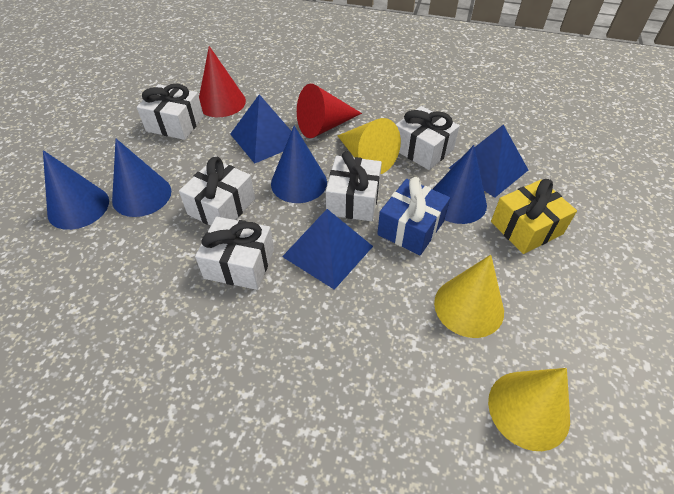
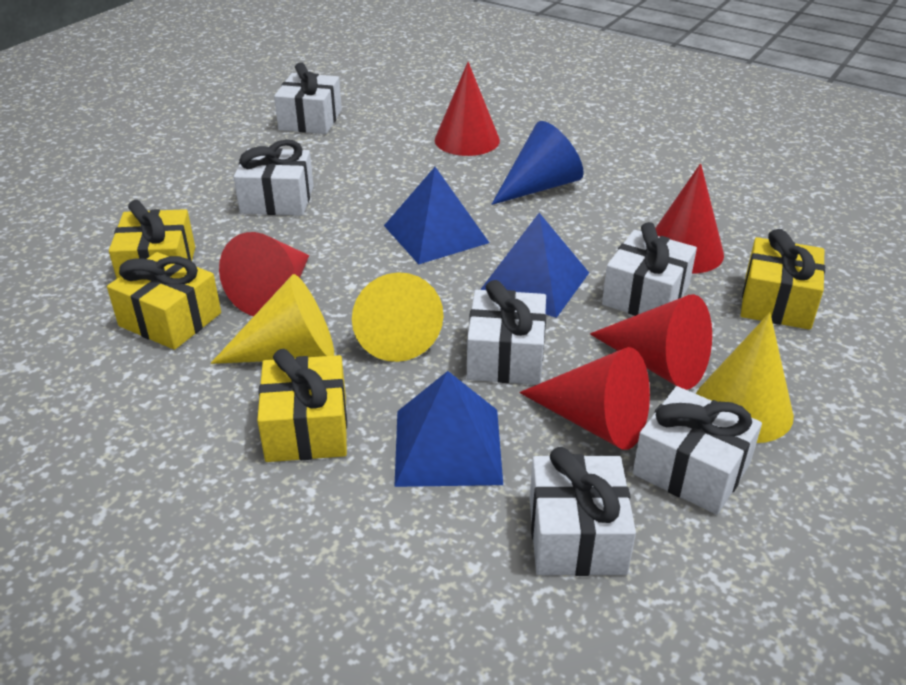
blue cone: [43,150,109,230] [112,139,171,217] [271,126,327,203] [432,145,487,224] = 4 -> [491,121,584,205] = 1
blue gift: [377,177,450,255] = 1 -> none = 0
red cone: [199,46,246,117] [297,83,362,138] = 2 -> [219,232,309,316] [435,62,500,156] [519,347,650,450] [590,294,712,390] [655,163,724,274] = 5
white gift: [137,83,204,140] [179,157,255,226] [195,217,274,290] [326,151,382,221] [396,106,459,170] = 5 -> [234,139,314,216] [274,62,342,134] [467,280,546,385] [530,447,636,576] [602,222,697,316] [633,386,762,515] = 6
yellow gift: [491,179,577,254] = 1 -> [107,252,221,350] [109,200,195,279] [257,349,347,462] [741,229,825,330] = 4

